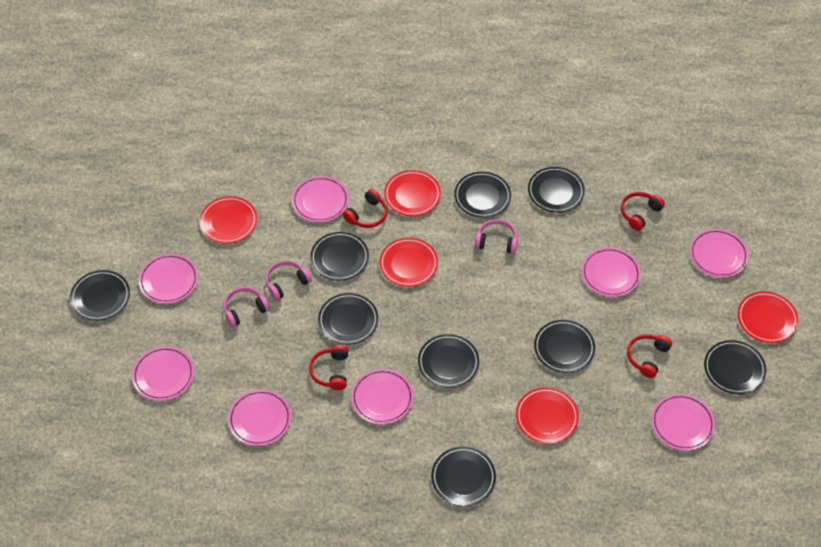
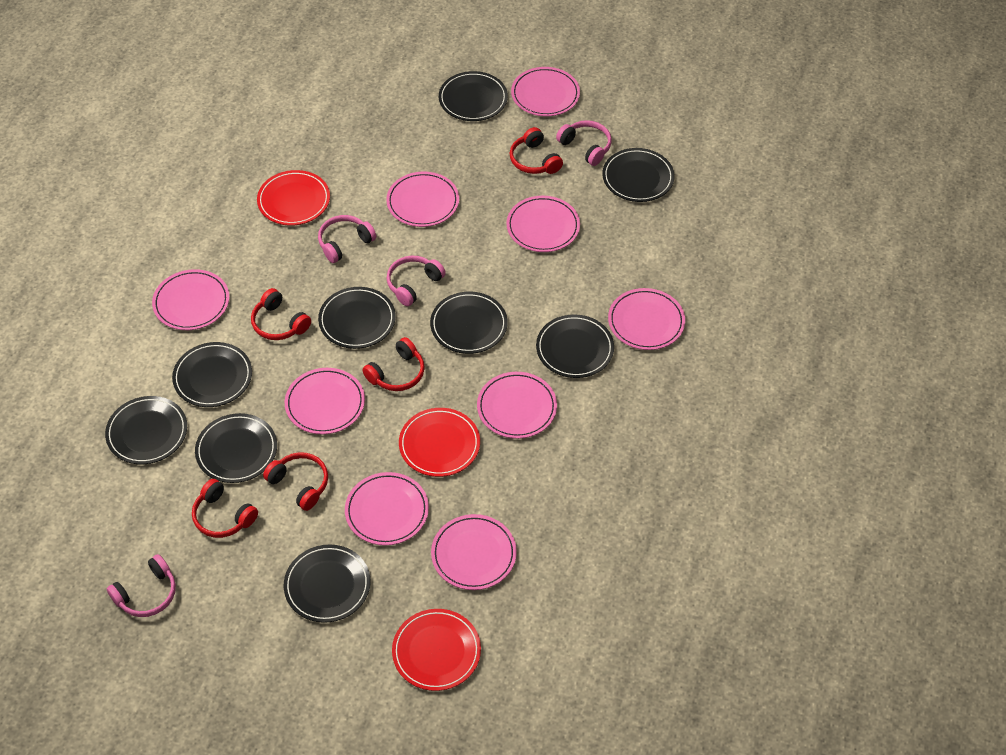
pink headphones: [223,287,270,327] [265,260,312,301] [475,219,518,254] = 3 -> [107,554,176,617] [318,215,376,263] [386,256,446,306] [556,120,612,166] = 4
pink plate: [132,346,194,401] [139,254,198,304] [228,389,291,446] [292,176,349,222] [351,369,414,424] [582,247,641,297] [651,394,715,451] [690,229,749,278] = 8 -> [152,269,229,330] [285,368,365,434] [345,472,429,546] [386,172,459,227] [431,514,517,590] [477,372,557,439] [506,196,580,252] [511,67,580,117] [608,288,685,350] = 9
red headphones: [309,345,349,390] [343,189,387,228] [621,192,665,231] [627,334,672,378] = 4 -> [192,479,258,538] [251,288,311,340] [263,452,328,511] [363,337,425,391] [510,127,563,174] = 5
red plate: [200,196,257,244] [379,238,438,287] [384,170,441,216] [516,387,579,444] [737,291,799,343] = 5 -> [257,170,330,226] [392,609,481,691] [399,408,480,477] = 3

